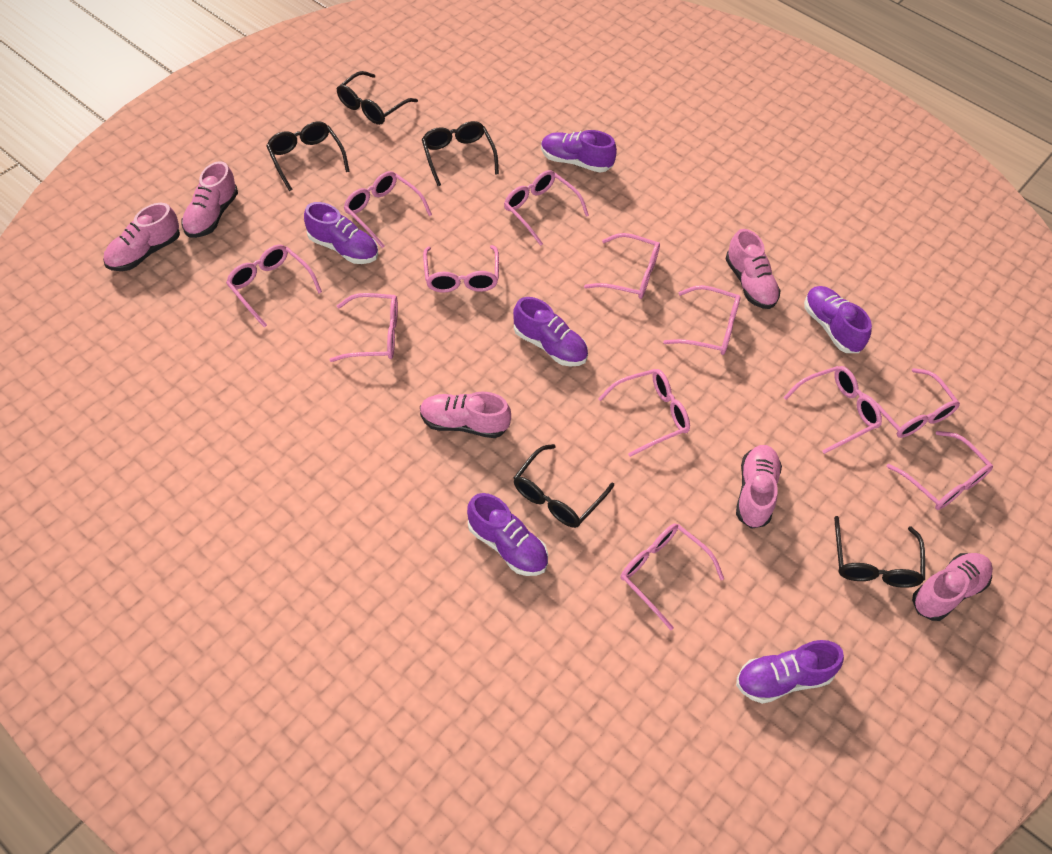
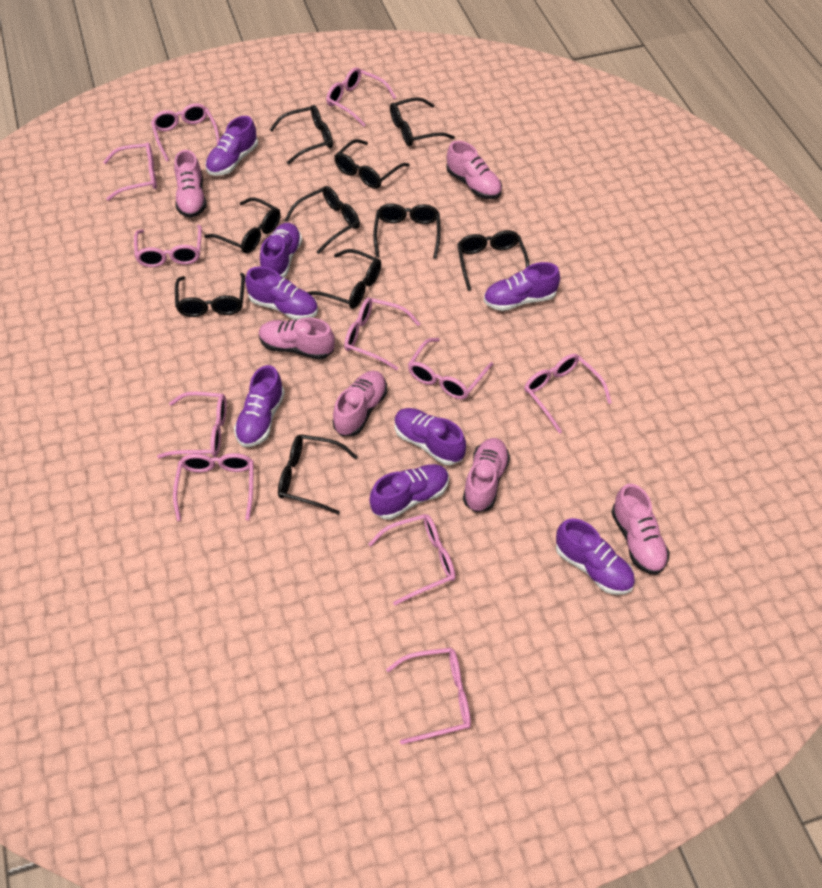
black glasses: [266,121,350,191] [336,71,418,125] [422,121,499,186] [514,444,614,528] [834,516,925,588] = 5 -> [175,273,245,317] [205,198,281,253] [270,105,333,164] [278,434,358,515] [284,186,360,254] [307,249,381,309] [334,139,410,189] [373,203,441,259] [390,97,455,146] [457,230,529,291] = 10
pink glasses: [226,244,322,328] [330,293,398,362] [344,171,432,248] [423,245,499,293] [504,170,589,246] [584,233,660,299] [598,369,690,457] [621,524,724,630] [663,285,740,355] [783,366,882,454] [858,368,960,438] [887,431,993,510] = 12 -> [103,142,157,201] [134,225,202,267] [151,103,220,161] [157,392,227,458] [173,453,254,521] [326,67,396,126] [344,297,420,370] [368,514,456,605] [386,648,471,745] [408,338,493,399] [524,354,612,434] = 11
purple shoe: [304,202,378,264] [467,493,548,576] [513,297,588,366] [541,130,617,173] [736,640,844,704] [804,286,872,353] = 6 -> [205,116,258,176] [234,365,285,447] [245,266,318,320] [260,223,302,278] [370,464,449,520] [394,408,466,465] [484,262,560,311] [556,518,635,595] = 8

